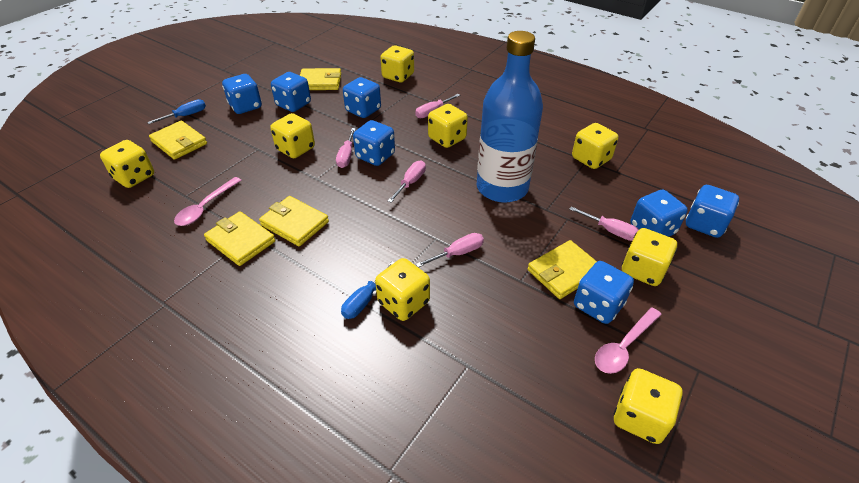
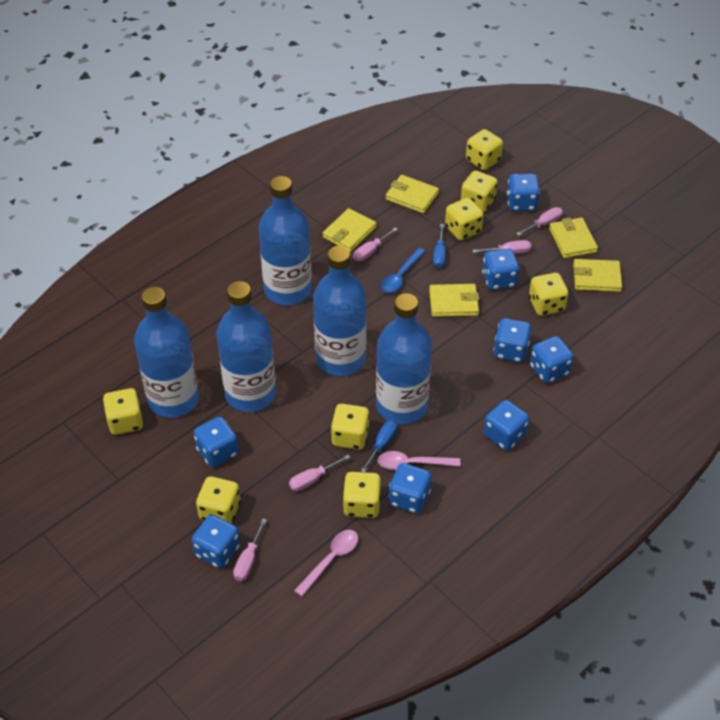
blue bottle: [477,31,543,203] = 1 -> [134,287,199,418] [216,281,276,412] [259,176,312,305] [313,246,367,376] [376,293,432,424] = 5
blue dice: [222,74,262,114] [271,72,311,112] [343,77,381,118] [353,120,395,166] [574,261,634,324] [630,190,688,237] [686,185,739,238] = 7 -> [192,515,240,568] [194,417,239,467] [388,463,431,514] [482,249,520,290] [484,400,529,451] [493,318,531,362] [507,174,540,211] [530,336,574,383] = 8
blue spoon: none = 0 -> [381,248,425,293] = 1

